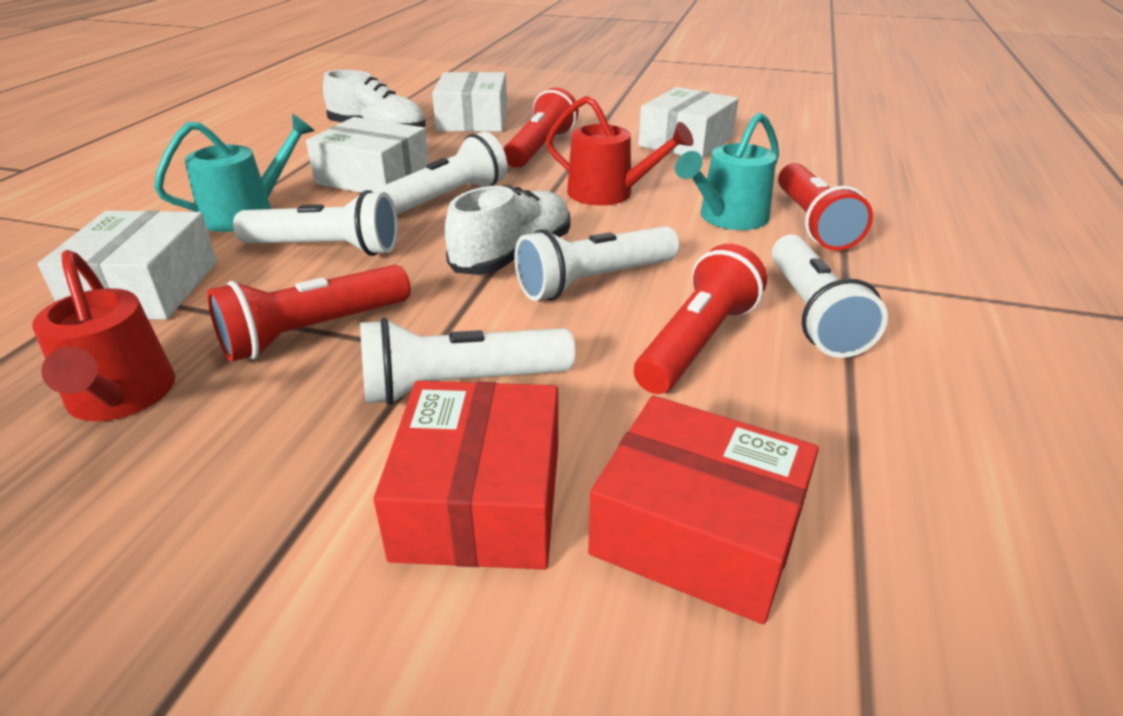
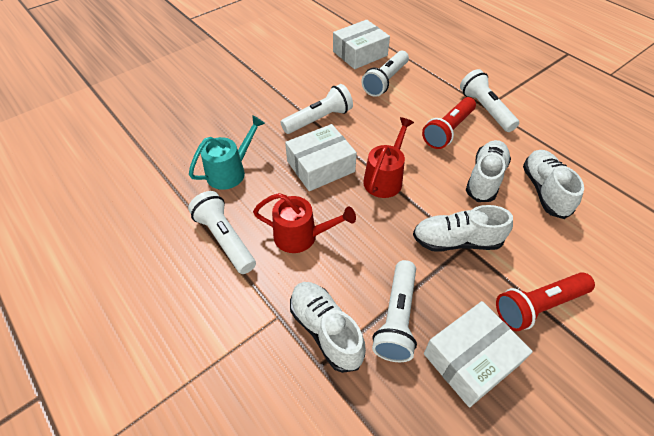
red box: [373,381,558,570] [588,396,819,624] = 2 -> none = 0
red flashlight: [207,265,411,362] [503,87,579,168] [634,244,767,394] [778,163,873,251] = 4 -> [422,97,476,149] [496,272,595,331] = 2
turquoise watering can: [154,114,315,232] [675,112,779,230] = 2 -> [189,115,265,190] = 1
white box: [38,210,217,320] [306,117,429,193] [432,72,507,132] [638,87,738,159] = 4 -> [285,124,357,191] [333,20,390,69] [424,301,533,407] = 3
white shoe: [323,70,426,127] [445,185,571,275] = 2 -> [290,282,366,373] [413,205,513,252] [466,140,511,202] [523,150,584,219] = 4

